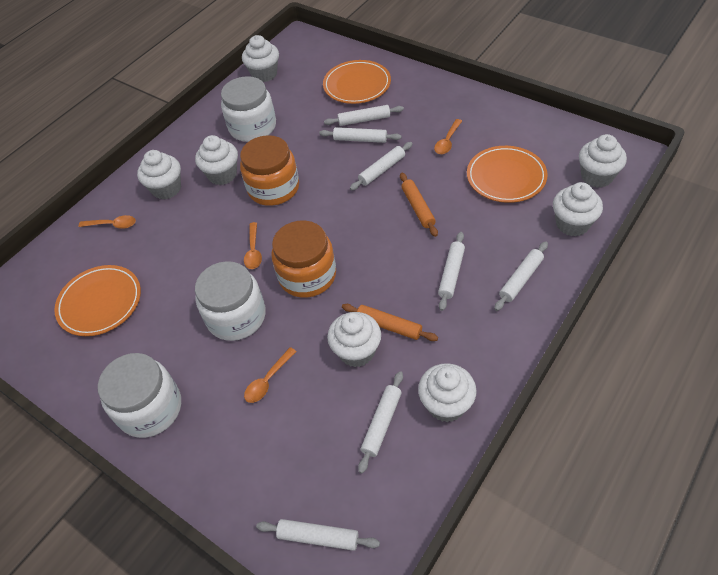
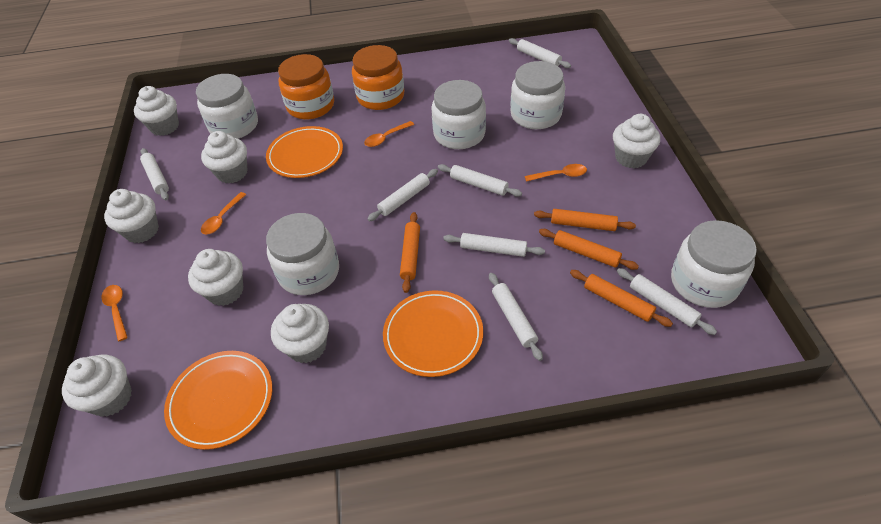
orange rolling pin: [342,304,438,341] [400,173,438,237] = 2 -> [400,212,420,293] [534,209,636,231] [539,229,639,270] [570,270,673,327] = 4
white jar: [98,353,181,438] [195,261,266,341] [221,76,276,142] = 3 -> [196,74,258,139] [266,213,339,295] [431,80,486,149] [510,61,565,129] [671,220,757,308] = 5

